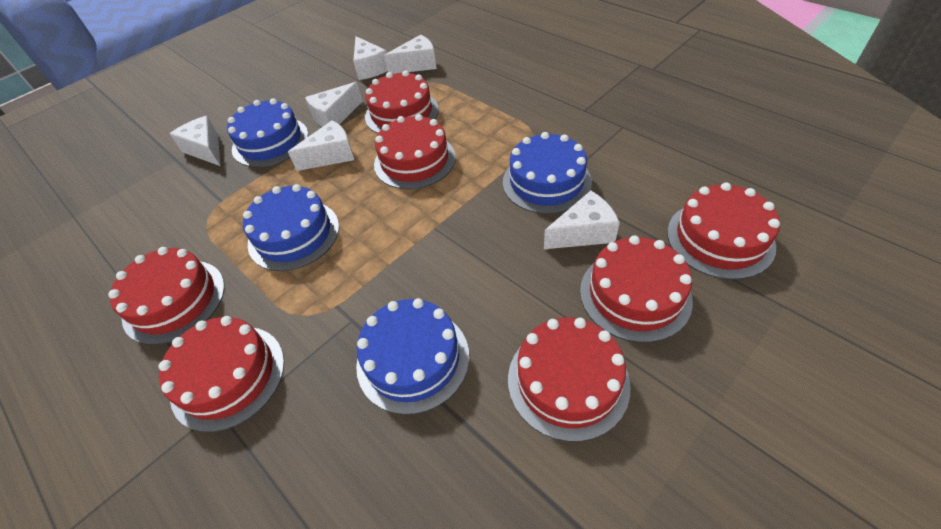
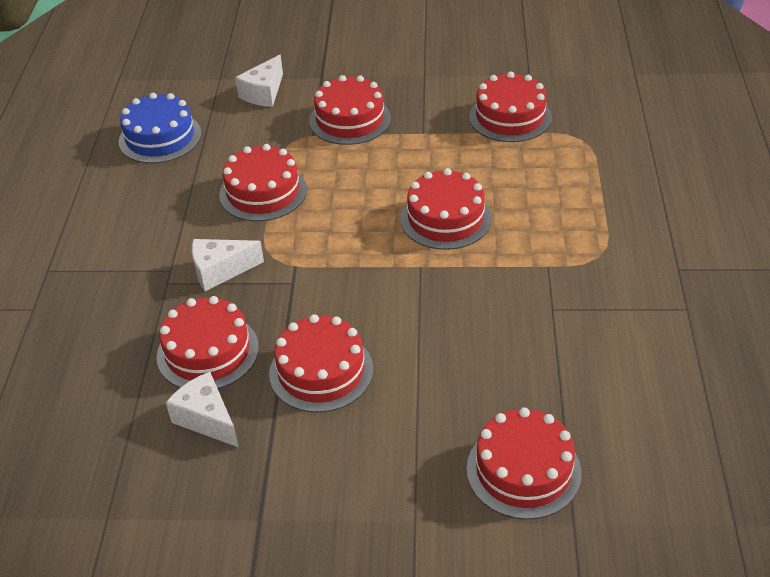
blue cake: [227,98,308,167] [243,184,339,271] [356,298,469,415] [503,132,592,214] = 4 -> [119,93,202,163] = 1
white cheese: [170,116,220,166] [288,120,354,171] [305,82,362,127] [353,36,387,80] [384,35,437,74] [544,191,620,249] = 6 -> [166,372,239,447] [192,239,264,291] [235,55,283,107] = 3

